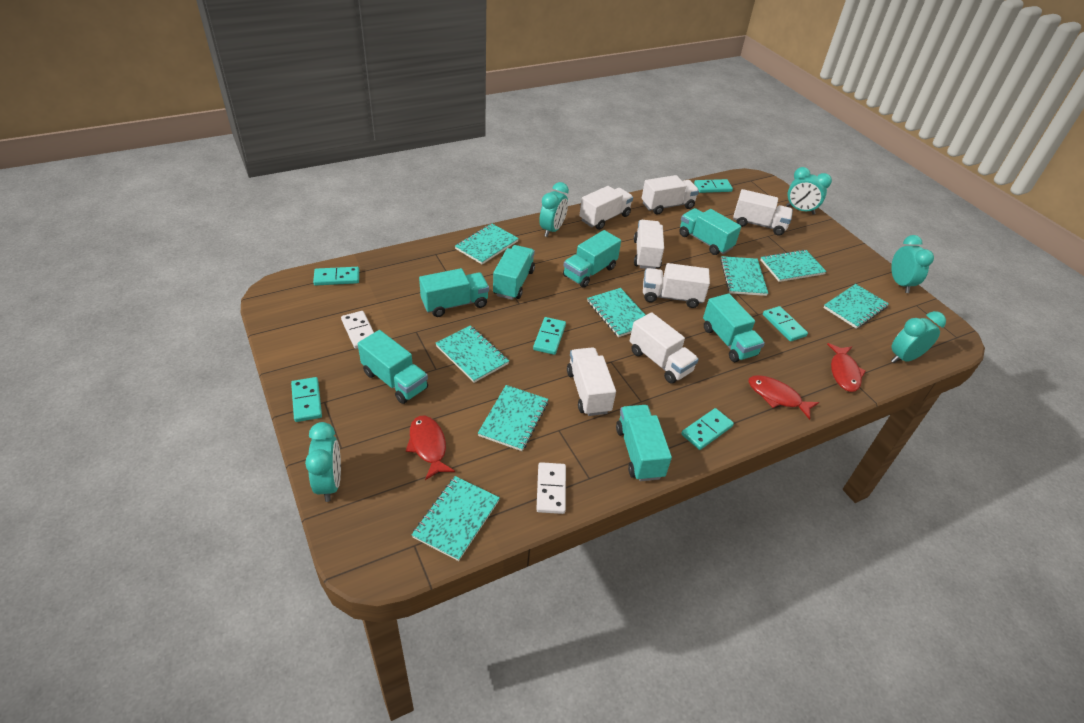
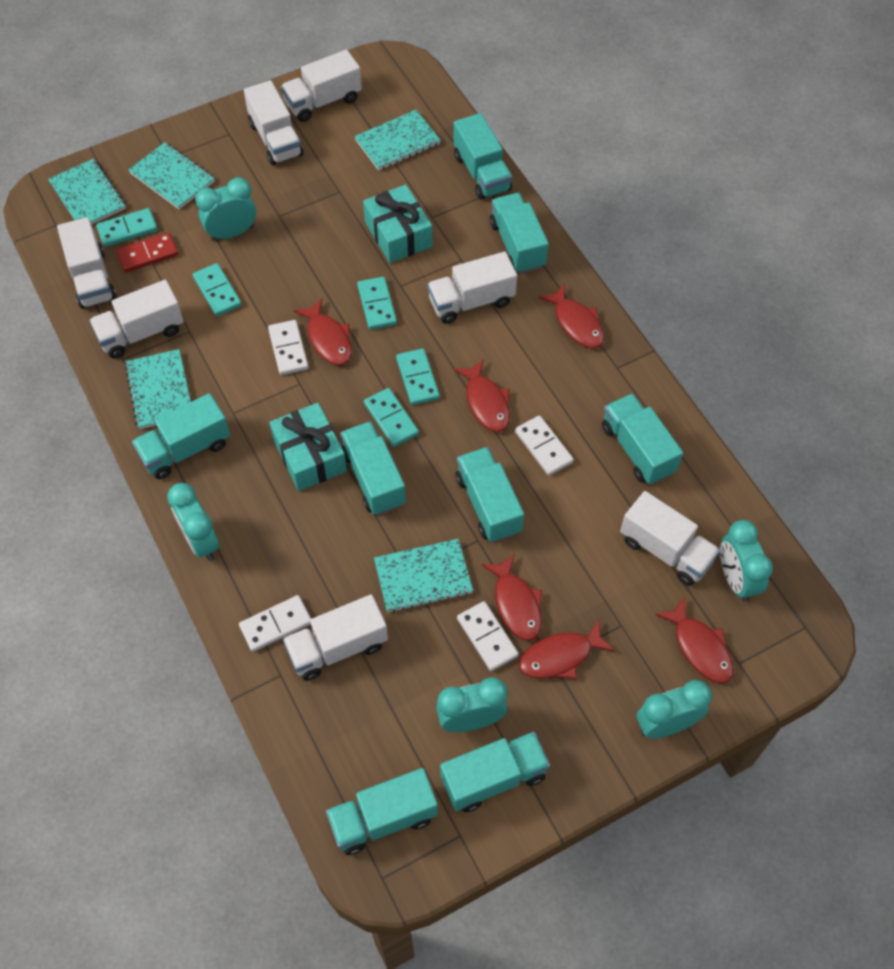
red domino: none = 0 -> [116,232,178,273] = 1
red fish: [406,416,455,480] [748,375,819,420] [827,343,866,392] = 3 -> [294,298,352,365] [454,359,510,432] [482,553,542,641] [519,620,615,679] [538,284,604,348] [655,597,734,683] = 6
turquoise domino: [291,377,322,422] [313,267,359,286] [533,317,566,355] [681,408,734,450] [694,179,733,193] [763,306,808,342] = 6 -> [96,208,158,247] [193,263,242,316] [357,277,397,330] [364,388,419,447] [396,348,440,405] = 5
turquoise gift: none = 0 -> [269,403,347,491] [363,184,432,263] = 2
turquoise notebook: [412,476,500,561] [436,325,509,383] [455,224,519,264] [478,385,548,451] [587,288,645,337] [720,256,768,296] [760,250,827,282] [824,284,889,329] = 8 -> [48,159,126,225] [125,349,191,429] [128,142,215,209] [354,110,441,171] [374,539,473,613] = 5
turquoise truck: [358,330,428,404] [419,268,489,317] [493,245,535,300] [563,230,621,288] [616,405,672,481] [679,208,741,255] [703,293,765,362] = 7 -> [132,393,230,479] [326,768,438,855] [340,421,406,515] [440,732,550,812] [453,113,512,200] [456,447,524,543] [490,193,549,274] [602,393,683,485] = 8
white domino: [341,311,374,349] [536,462,566,514] = 2 -> [239,595,311,652] [268,320,308,375] [457,601,519,671] [515,415,574,476] = 4

